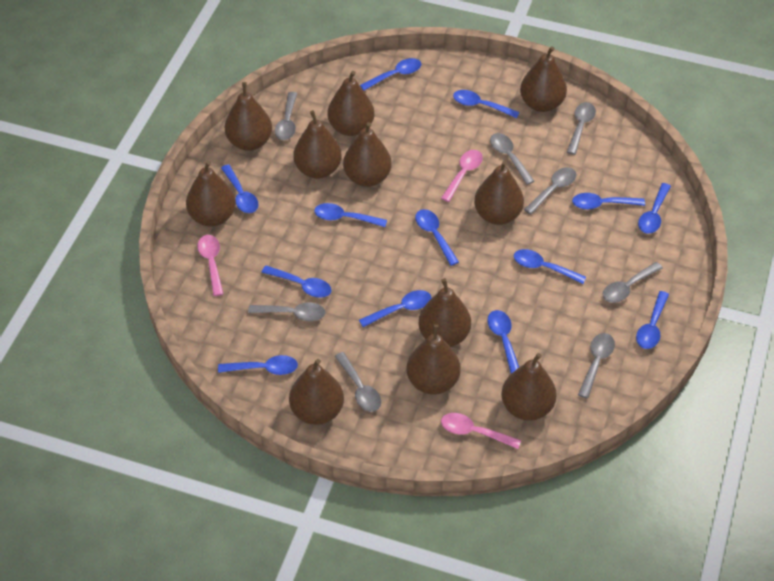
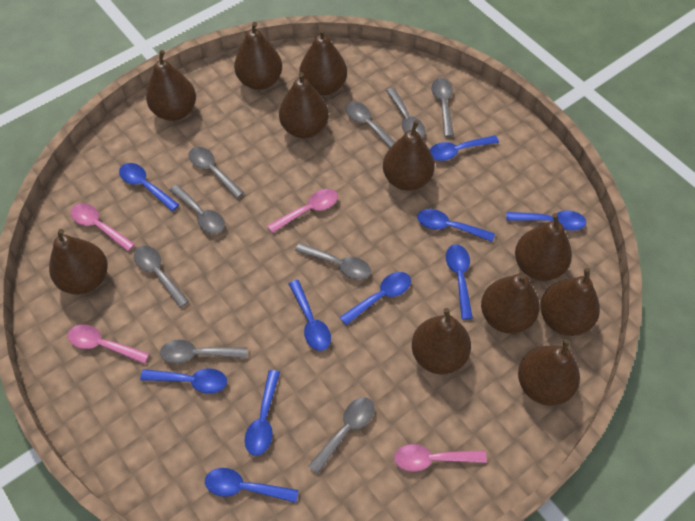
blue spoon: [218,355,298,375] [221,164,259,213] [261,265,332,298] [314,203,387,227] [359,290,432,327] [360,58,421,90] [415,209,459,266] [453,90,520,118] [488,310,519,374] [514,249,586,284] [572,193,645,210] [636,291,669,349] [638,183,671,234] = 13 -> [119,163,179,211] [140,369,227,394] [205,468,299,503] [245,370,280,456] [289,280,331,351] [340,272,411,325] [417,209,495,242] [429,135,499,161] [446,244,473,319] [506,211,586,230] = 10
grey spoon: [248,303,325,321] [275,92,297,140] [335,352,381,412] [490,133,534,185] [524,167,576,214] [567,102,596,155] [578,333,615,398] [602,262,663,303] = 8 -> [134,246,189,308] [160,340,247,364] [170,184,225,234] [189,147,244,198] [295,243,371,280] [308,397,375,474] [345,102,396,148] [386,87,425,138] [431,78,454,137] = 9
pink spoon: [197,235,223,296] [441,150,483,202] [441,413,521,449] = 3 -> [68,324,149,364] [71,203,135,251] [267,189,338,233] [394,444,487,472] = 4

